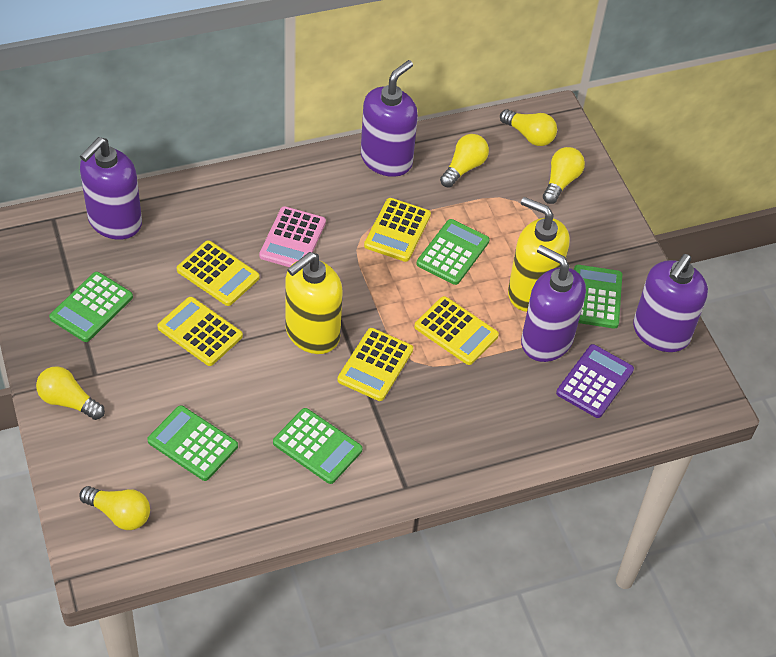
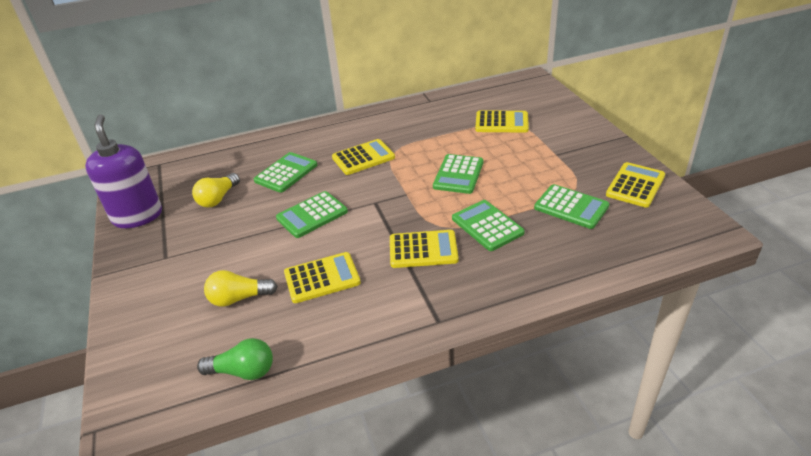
green light bulb: none = 0 -> [197,338,273,380] = 1
pink calculator: [259,206,326,267] = 1 -> none = 0
purple calculator: [556,344,634,418] = 1 -> none = 0
purple soap dispenser: [80,137,142,240] [361,60,418,177] [521,245,586,362] [633,254,708,352] = 4 -> [85,115,162,228] = 1
yellow light bulb: [36,366,105,420] [79,486,150,530] [440,134,489,188] [500,109,557,146] [543,147,585,204] = 5 -> [192,173,240,208] [204,270,278,307] = 2
yellow soap dispenser: [285,252,343,354] [508,197,569,312] = 2 -> none = 0

